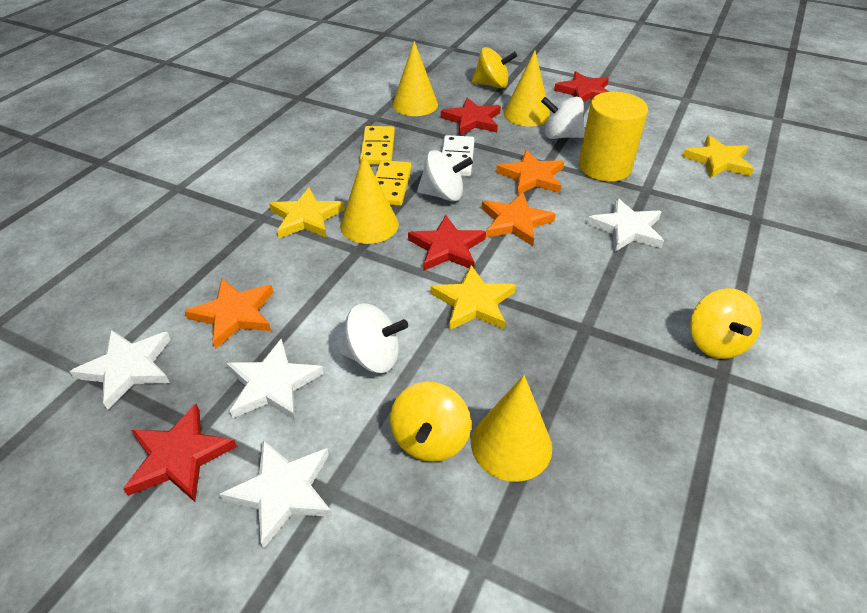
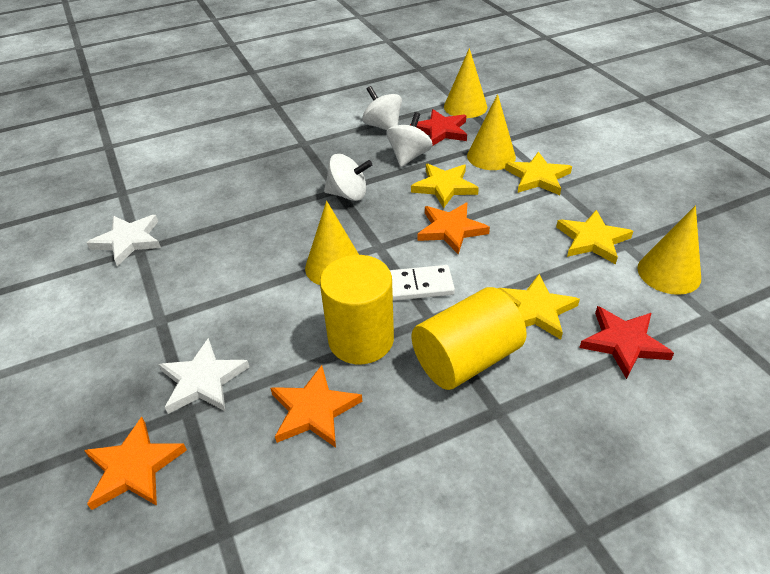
red star: [123,404,237,502] [408,215,486,271] [441,98,501,135] [554,71,609,102] = 4 -> [410,109,467,146] [579,306,674,379] = 2
white star: [70,330,171,410] [220,440,332,549] [226,338,324,420] [587,198,664,252] = 4 -> [86,215,161,266] [159,338,249,414] = 2
yellow cylinder: [579,92,648,182] = 1 -> [320,255,394,364] [412,287,527,390] = 2
yellow domino: [360,126,395,165] [375,160,411,206] = 2 -> none = 0
yellow spinning top: [390,382,471,462] [472,47,517,88] [690,288,761,359] = 3 -> none = 0
yellow star: [269,187,345,238] [431,265,516,330] [682,135,754,178] = 3 -> [411,163,479,208] [497,274,580,340] [505,152,572,195] [556,210,633,264] = 4

